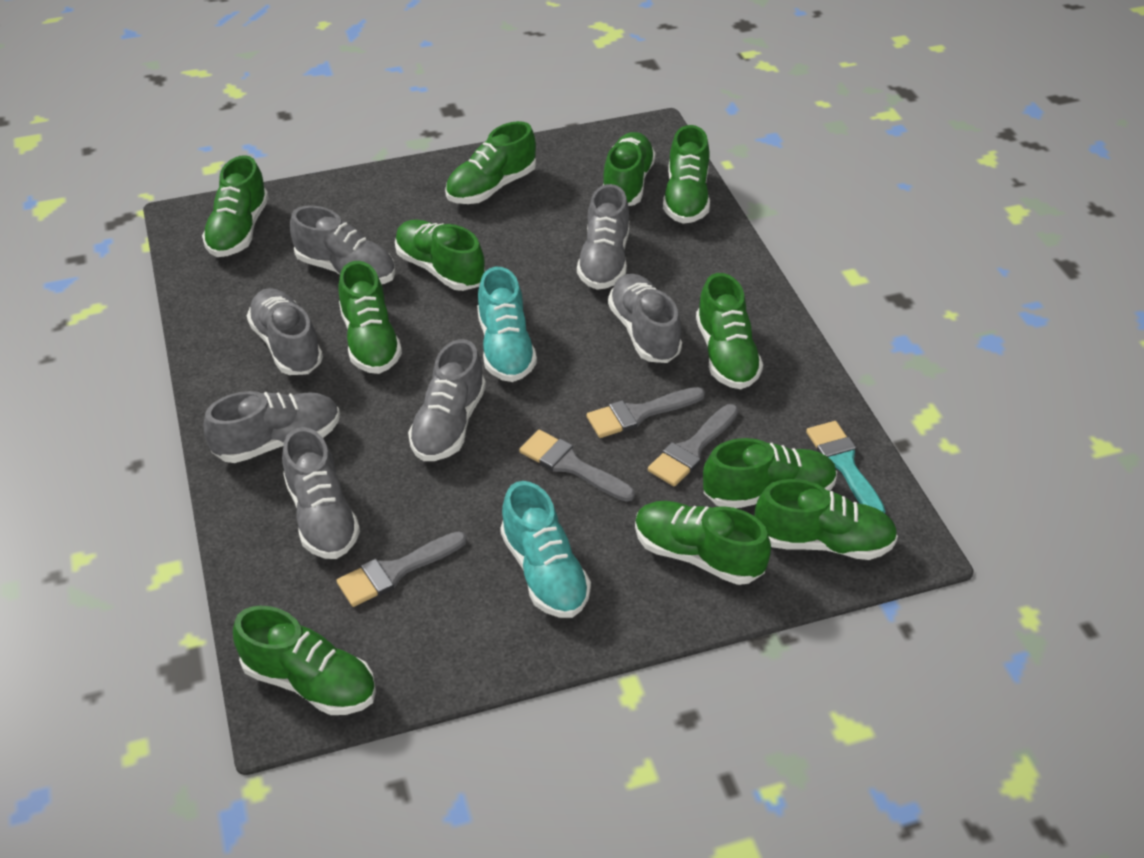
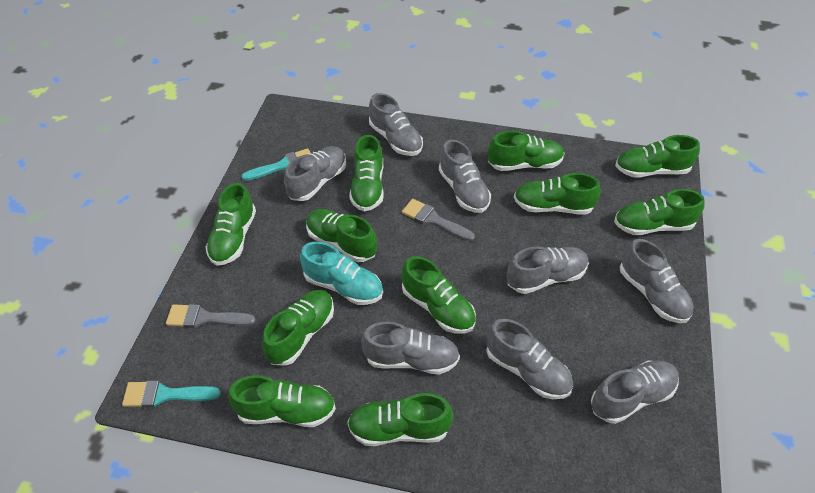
grey brush: [336,531,467,607] [519,430,635,502] [586,387,705,438] [648,404,738,486] = 4 -> [166,304,256,328] [402,199,475,241] = 2
grey shoe: [204,391,340,463] [247,288,323,375] [282,427,360,559] [290,205,396,284] [408,339,486,461] [577,184,629,290] [608,274,682,363] = 7 -> [284,146,346,201] [361,322,460,375] [369,93,423,156] [439,139,491,213] [486,319,573,399] [506,247,589,294] [591,360,679,424] [620,239,693,323] = 8
turquoise brush: [806,421,886,513] = 1 -> [122,380,221,407] [241,148,311,181] = 2
turquoise shoe: [477,267,537,382] [500,481,591,618] = 2 -> [300,242,383,305] = 1

